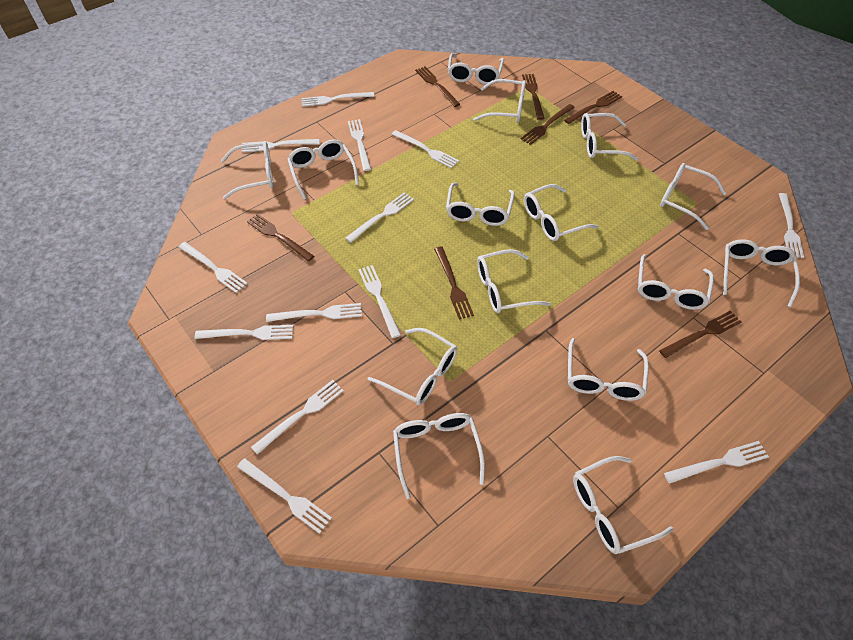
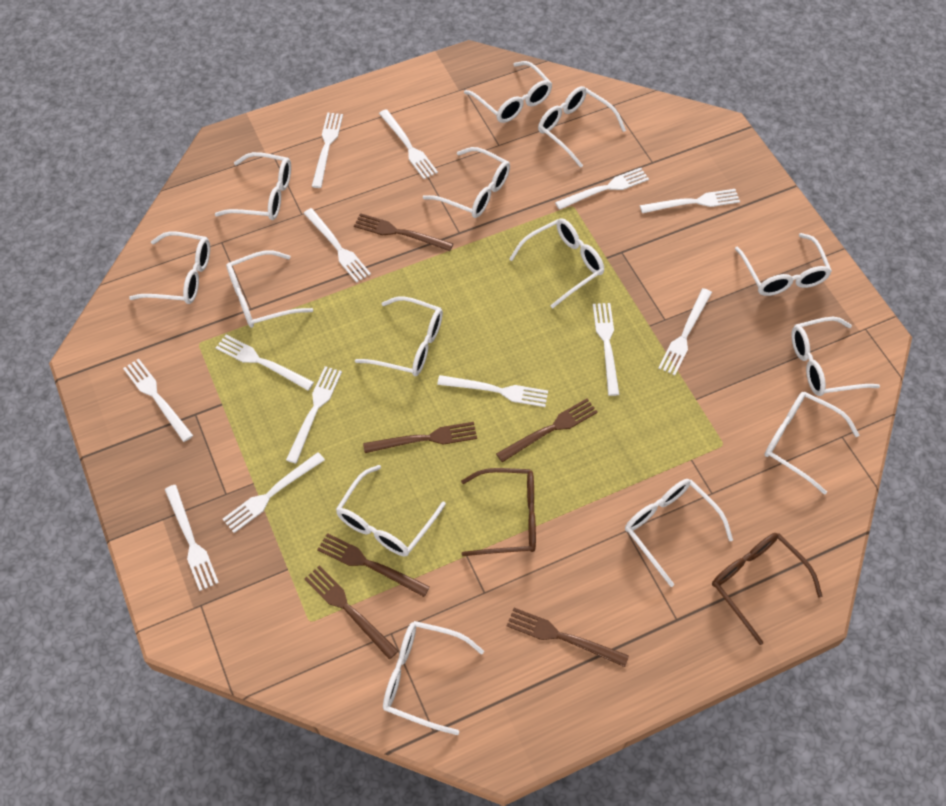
brown fork: [247,213,314,262] [415,66,460,107] [434,247,474,320] [521,104,575,145] [522,74,545,120] [564,91,622,124] [659,310,742,358] = 7 -> [304,565,398,660] [317,533,430,597] [354,213,453,251] [363,422,477,453] [496,399,598,462] [507,608,629,667] = 6
brown glasses: none = 0 -> [461,468,536,556] [712,533,822,645] = 2
white glasses: [221,141,274,199] [287,139,359,200] [367,328,457,405] [393,413,485,499] [446,183,515,226] [448,53,504,85] [473,79,526,122] [477,249,551,313] [524,184,599,241] [568,338,649,401] [573,456,673,554] [581,113,638,161] [638,254,714,310] [660,163,726,230] [723,239,800,307] = 15 -> [129,231,210,304] [215,152,291,220] [226,250,313,328] [336,465,446,556] [355,296,443,376] [383,621,484,735] [423,147,510,218] [464,61,552,123] [509,218,604,308] [538,86,626,168] [625,479,733,587] [735,233,832,296] [764,392,859,495] [791,317,880,396] = 14

